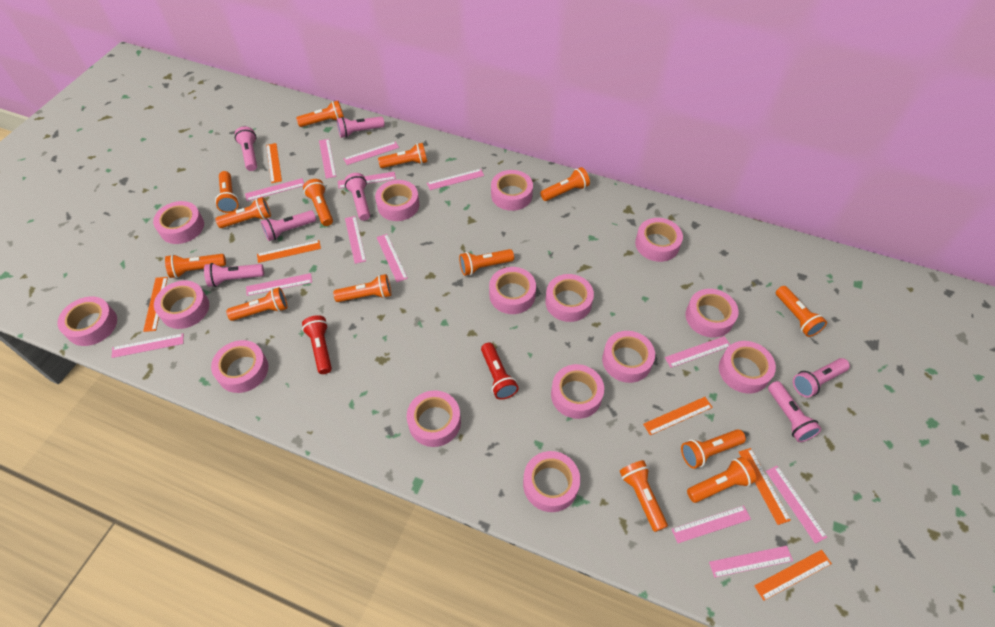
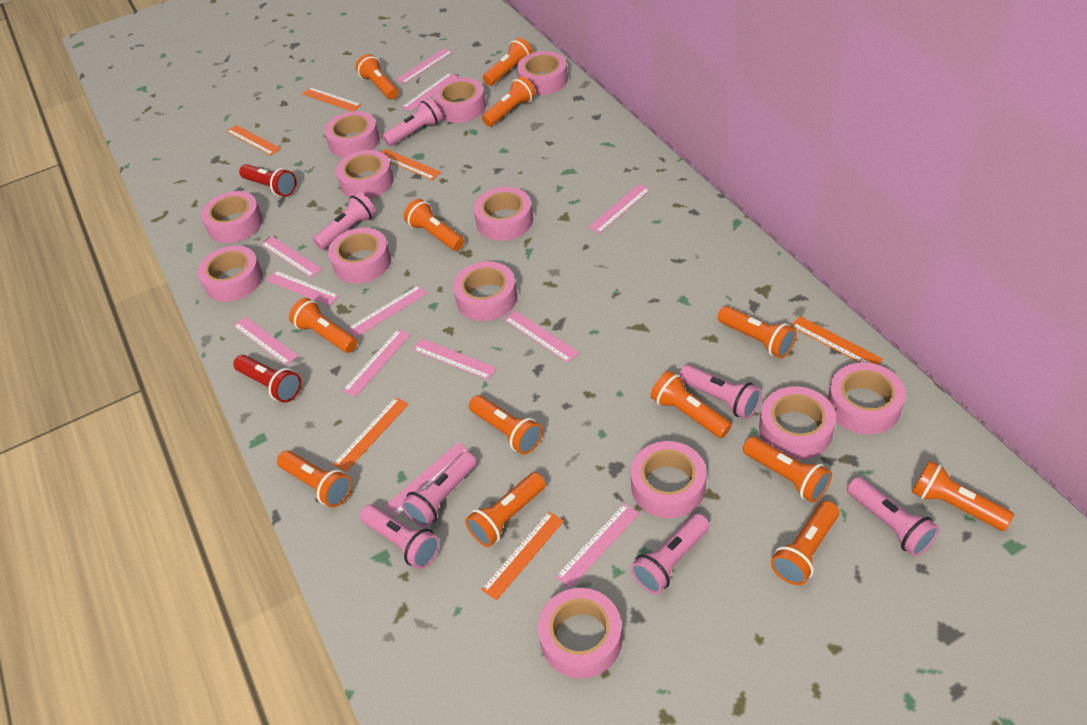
orange flashlight: [165,254,226,278] [215,171,239,213] [215,197,271,228] [226,287,287,321] [296,101,344,127] [303,179,333,226] [333,274,391,302] [378,143,427,168] [459,249,514,276] [540,167,590,201] [620,460,668,532] [681,429,746,469] [687,457,756,503] [776,286,827,337] = 14 -> [277,450,352,507] [289,298,357,353] [356,54,398,100] [404,199,464,251] [465,472,546,547] [469,395,543,454] [482,76,536,127] [483,38,533,86] [650,371,732,438] [718,306,797,358] [743,437,832,503] [771,501,839,585] [912,460,1014,531] = 13
pink ruler: [111,333,184,358] [245,178,304,201] [246,273,312,296] [319,139,336,179] [338,172,396,188] [343,141,399,165] [345,216,366,264] [377,234,408,282] [427,169,484,190] [665,336,730,368] [671,505,751,543] [709,546,793,578] [766,466,827,544] = 13 -> [233,317,299,366] [261,236,322,278] [266,270,339,306] [343,329,410,397] [347,285,427,337] [385,442,471,517] [396,48,453,84] [402,73,458,112] [412,338,497,380] [504,310,579,363] [555,503,640,588] [588,184,650,234] = 12
pink tape: [58,296,117,346] [153,201,204,244] [154,281,209,329] [211,340,268,393] [375,180,419,221] [407,390,461,447] [489,267,536,314] [491,170,533,211] [523,451,580,512] [545,274,594,322] [551,364,604,419] [602,331,655,383] [635,218,683,262] [686,289,739,338] [719,341,776,394] = 15 -> [198,245,263,302] [201,191,263,243] [324,111,380,158] [328,228,391,284] [336,150,394,199] [433,78,486,123] [453,261,517,321] [474,187,533,241] [517,51,568,95] [538,588,622,678] [631,441,706,518] [759,386,836,460] [828,363,906,434] = 13

